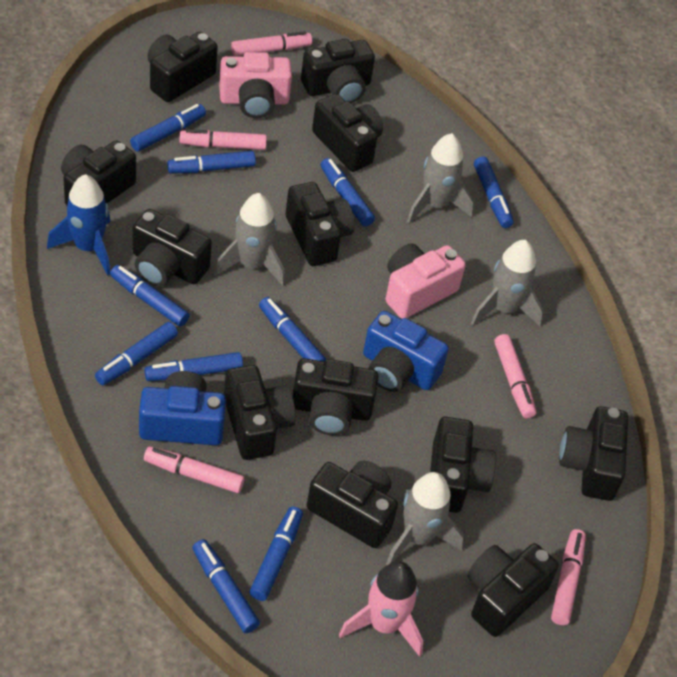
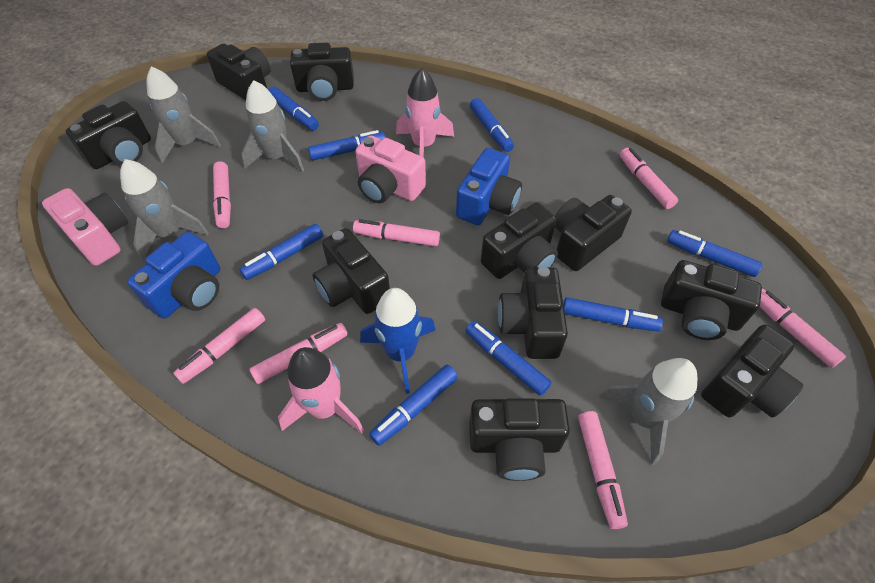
black camera: [61,140,136,205] [133,209,212,287] [147,32,218,102] [224,365,296,460] [285,182,355,266] [292,358,379,435] [301,39,375,103] [307,461,398,548] [312,94,383,172] [430,417,496,513] [467,543,559,637] [559,406,628,501] = 12 -> [66,101,151,169] [207,43,271,100] [290,42,354,101] [313,228,390,314] [469,398,570,481] [481,203,558,279] [498,267,568,359] [555,195,632,271] [661,260,762,340] [701,325,803,418] = 10
blue marker: [95,322,178,385] [110,265,190,327] [130,104,206,152] [144,352,243,381] [167,151,256,174] [192,539,260,633] [249,506,303,601] [259,297,326,362] [321,158,375,227] [474,157,513,228] = 10 -> [239,224,324,280] [268,86,319,130] [308,130,385,160] [369,365,458,446] [465,321,551,396] [470,98,514,152] [563,297,663,331] [667,230,763,277] = 8
pink marker: [144,447,245,493] [179,129,267,150] [231,31,312,56] [494,334,536,418] [551,529,586,625] = 5 -> [173,308,265,384] [213,161,231,228] [249,323,348,384] [353,219,440,247] [578,411,628,529] [620,148,678,209] [760,289,846,368] = 7
pink rocket: [339,561,423,657] = 1 -> [278,347,364,434] [396,68,454,158] = 2

